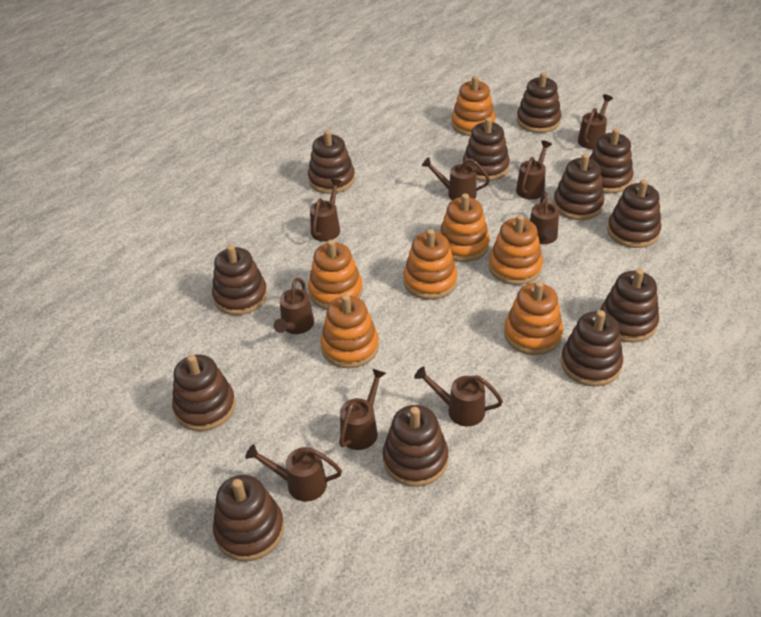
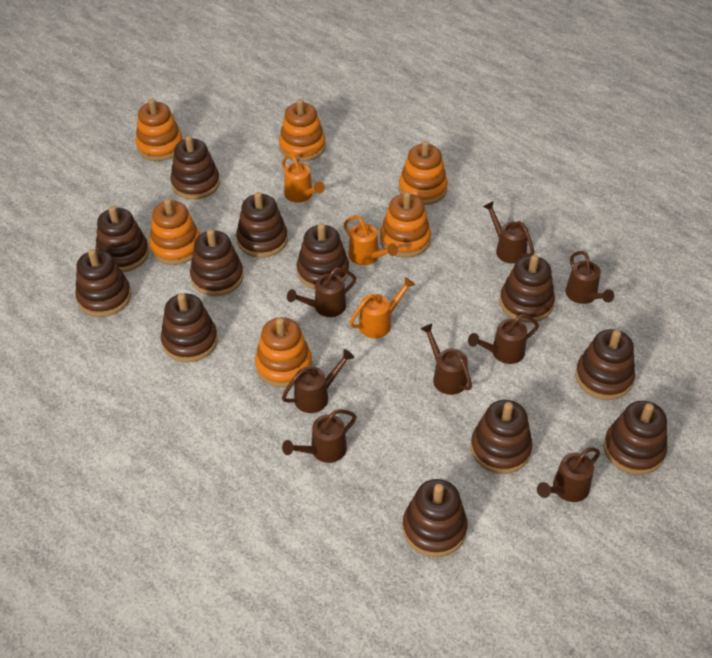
brown watering can: [245,444,342,501] [274,278,314,334] [310,179,342,241] [339,368,386,450] [414,366,503,426] [422,157,490,200] [516,141,552,200] [530,192,559,244] [578,95,613,149] = 9 -> [282,349,354,413] [282,409,356,463] [287,268,356,317] [420,323,472,395] [468,314,539,364] [483,201,534,264] [537,447,600,502] [565,251,614,304] = 8
orange stacking toy: [308,240,363,310] [321,294,379,368] [403,229,458,300] [439,193,490,262] [452,76,495,136] [489,215,543,285] [504,281,563,355] = 7 -> [136,98,183,161] [149,199,200,265] [255,317,312,388] [279,99,326,162] [380,192,431,258] [399,141,448,205] = 6
orange watering can: none = 0 -> [282,154,325,202] [344,215,398,265] [350,277,415,338] = 3

